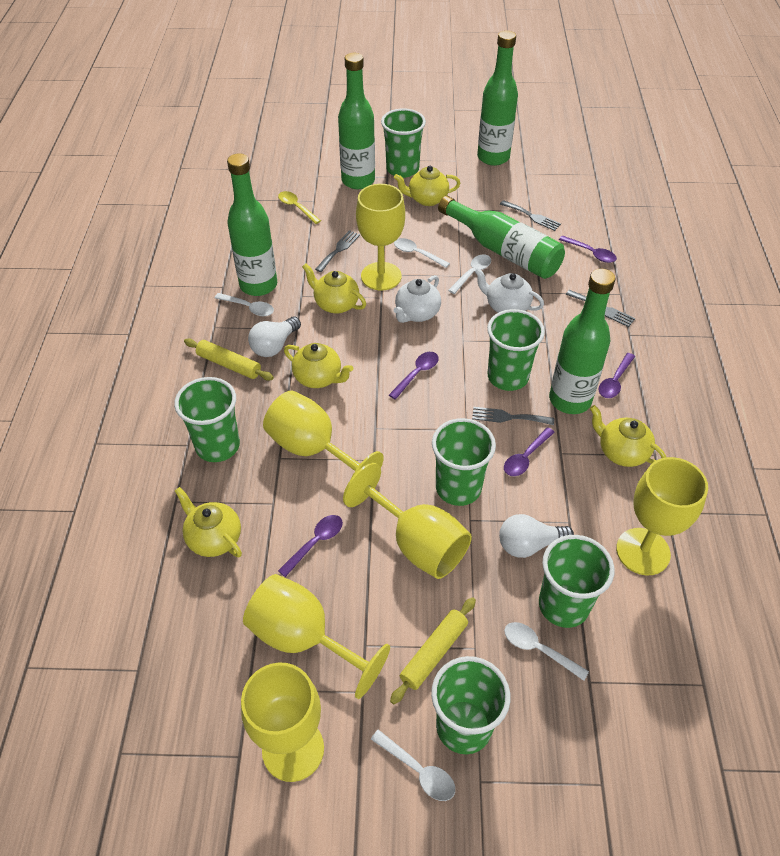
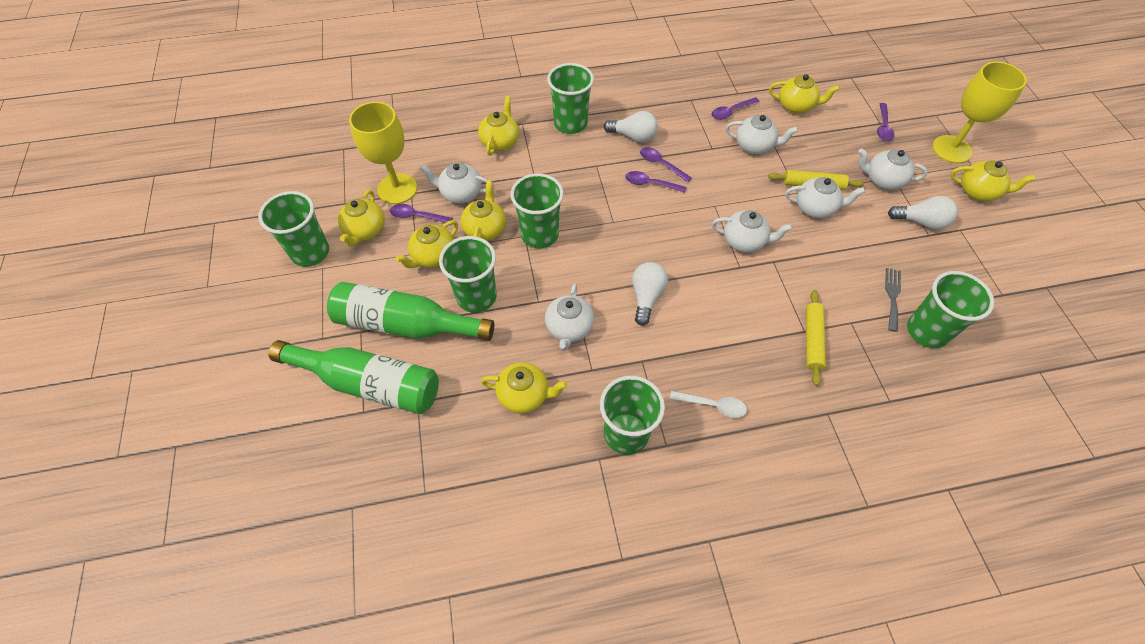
green bottle: [227,153,277,296] [338,53,375,189] [438,196,565,279] [477,30,518,166] [549,269,615,414] = 5 -> [269,340,439,414] [327,282,494,341] = 2
grey fork: [315,230,360,272] [472,407,554,425] [500,200,561,231] [566,290,635,327] = 4 -> [885,268,901,332] = 1
white light bulb: [248,316,301,357] [499,514,574,558] = 2 -> [604,111,658,143] [632,262,668,326] [888,196,958,230] = 3
white spoon: [214,293,274,316] [371,729,455,801] [394,238,450,268] [448,254,491,294] [504,622,589,681] = 5 -> [670,391,747,418] = 1
white teapot: [394,275,441,323] [474,268,544,313] = 2 -> [420,163,493,204] [545,283,594,351] [712,210,792,253] [726,115,798,154] [785,177,865,218] [858,149,928,190] = 6
yellow goblet: [241,662,324,782] [243,574,390,699] [263,391,384,477] [343,463,472,579] [356,184,405,291] [616,457,708,576] = 6 -> [349,102,417,204] [932,62,1027,163] = 2
yellow spoon: [278,191,321,224] = 1 -> none = 0
yellow teapot: [175,487,242,557] [284,343,353,388] [302,263,366,314] [394,166,461,206] [590,405,666,467] = 5 -> [338,190,385,247] [395,220,458,268] [461,180,506,241] [478,96,519,156] [481,362,568,414] [769,74,840,113] [950,160,1036,201] = 7

